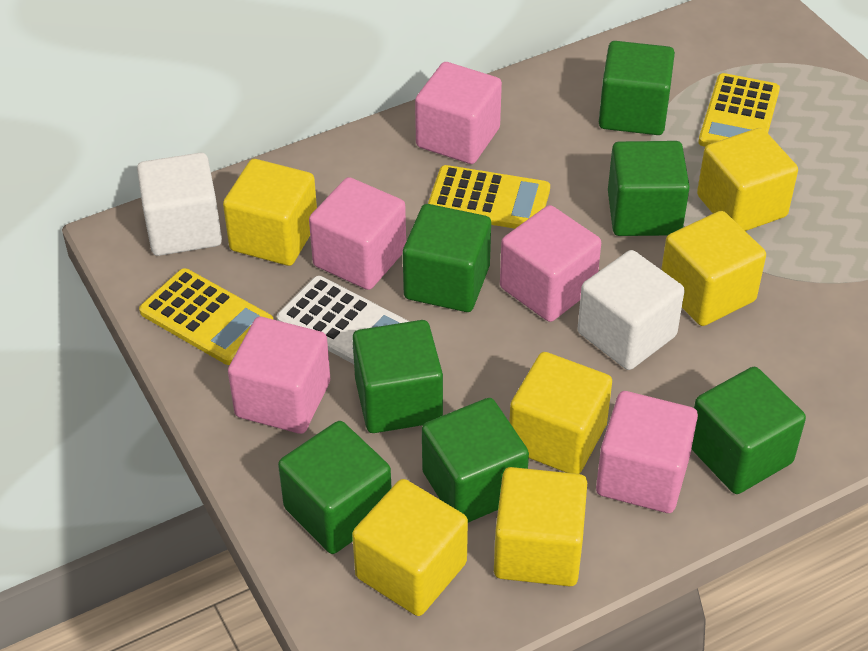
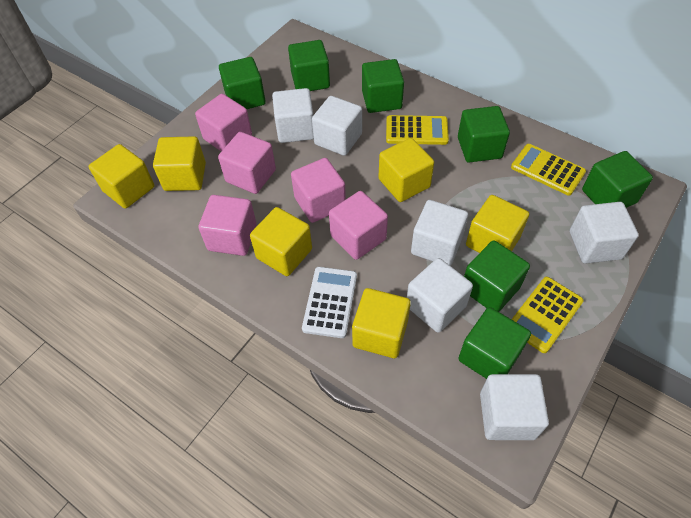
white cube: [137,153,222,256] [577,250,685,370] = 2 -> [272,88,314,143] [312,96,362,156] [407,258,473,333] [411,200,468,266] [480,374,549,440] [570,202,639,264] = 6

